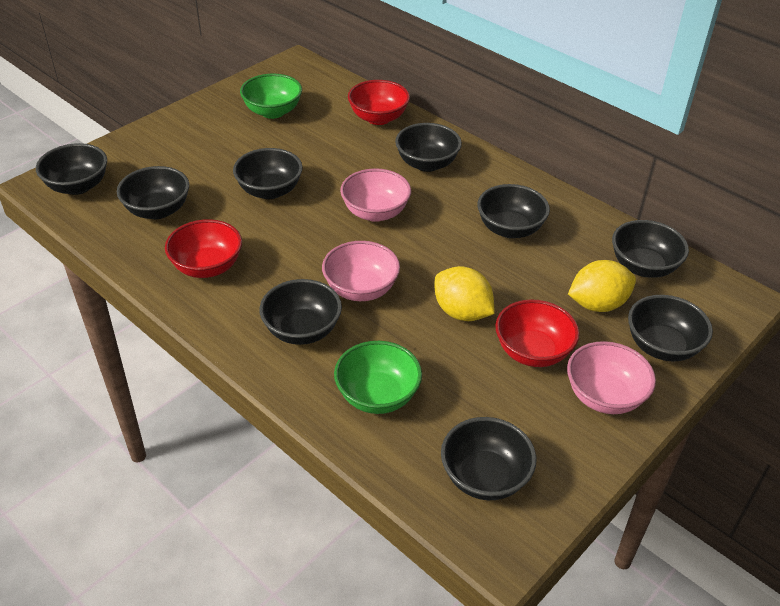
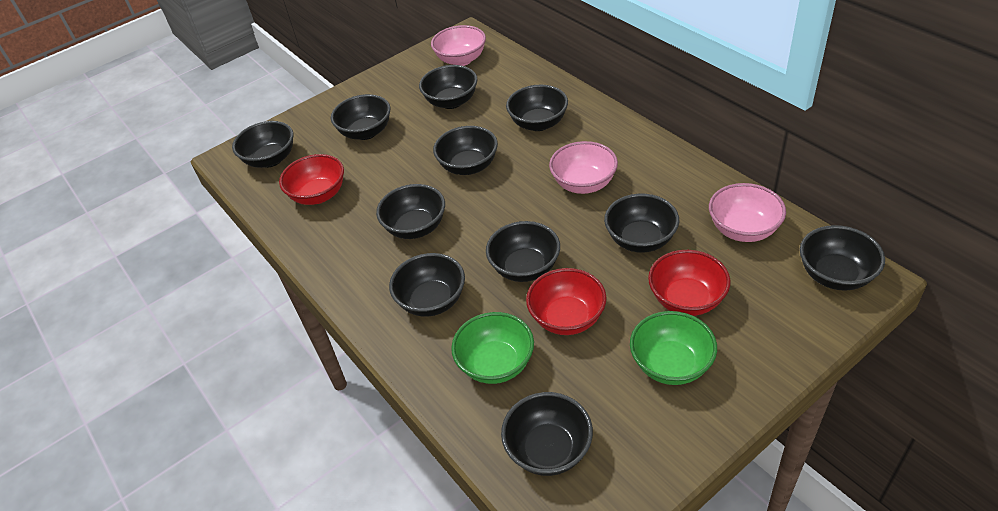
black bowl: [36,143,107,195] [117,166,189,219] [233,148,303,199] [259,279,342,345] [395,123,462,172] [441,417,536,500] [477,184,550,238] [612,220,689,278] [628,295,713,361] = 9 -> [232,121,293,168] [331,94,391,140] [376,184,445,239] [389,253,465,317] [419,65,478,109] [433,126,498,175] [486,221,560,282] [501,392,593,476] [506,85,568,131] [604,194,679,253] [800,225,885,291] = 11
yellow lemon: [435,266,495,321] [568,260,636,312] = 2 -> none = 0

